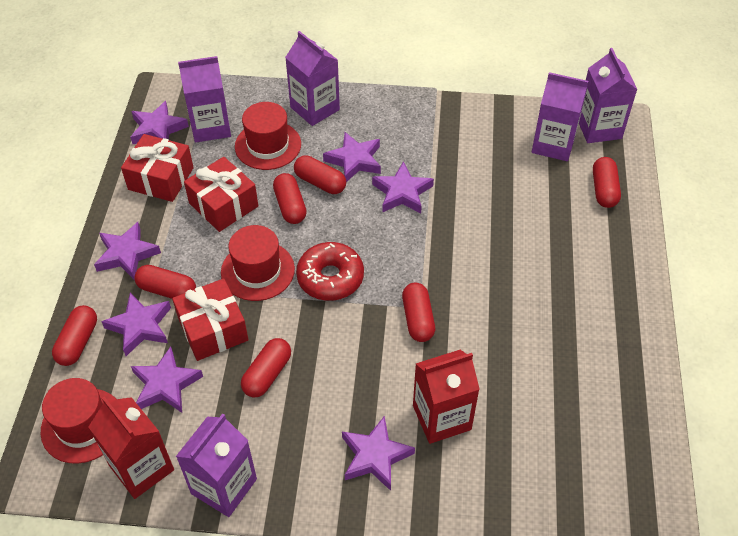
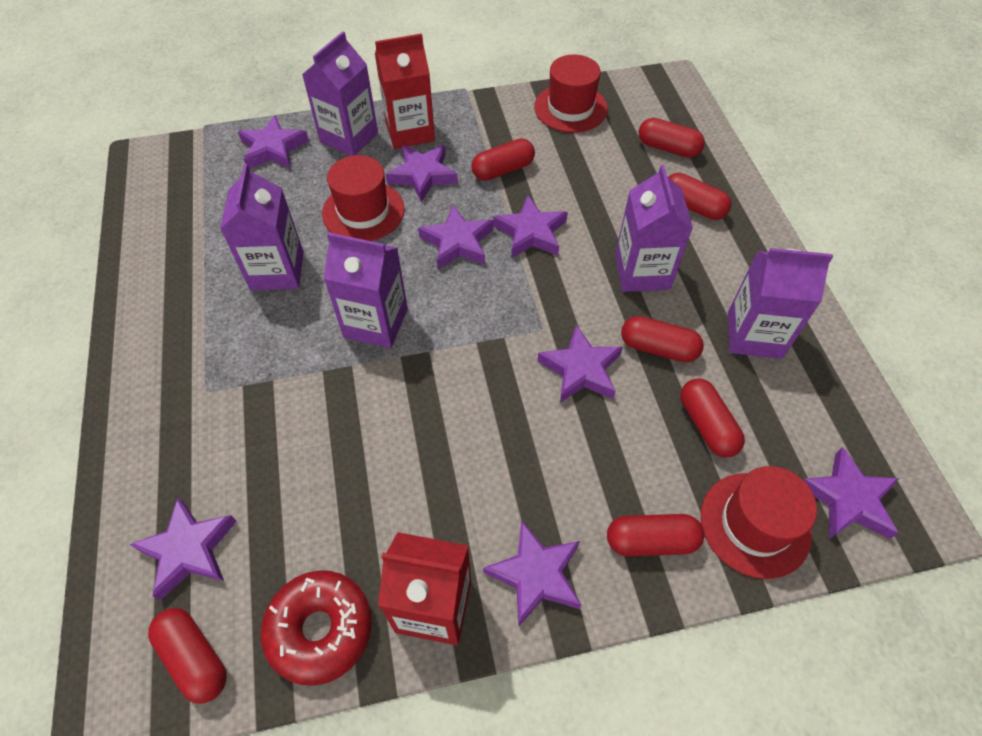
purple star: [94,222,161,280] [101,293,171,356] [130,101,189,144] [131,346,203,413] [323,132,381,182] [342,416,415,491] [372,161,434,213] = 7 -> [129,497,237,601] [238,115,309,169] [386,145,458,202] [418,205,493,269] [483,520,582,626] [493,195,568,258] [537,325,623,403] [803,447,900,539] = 8
red gift: [121,134,194,202] [172,278,249,361] [184,157,258,232] = 3 -> none = 0

